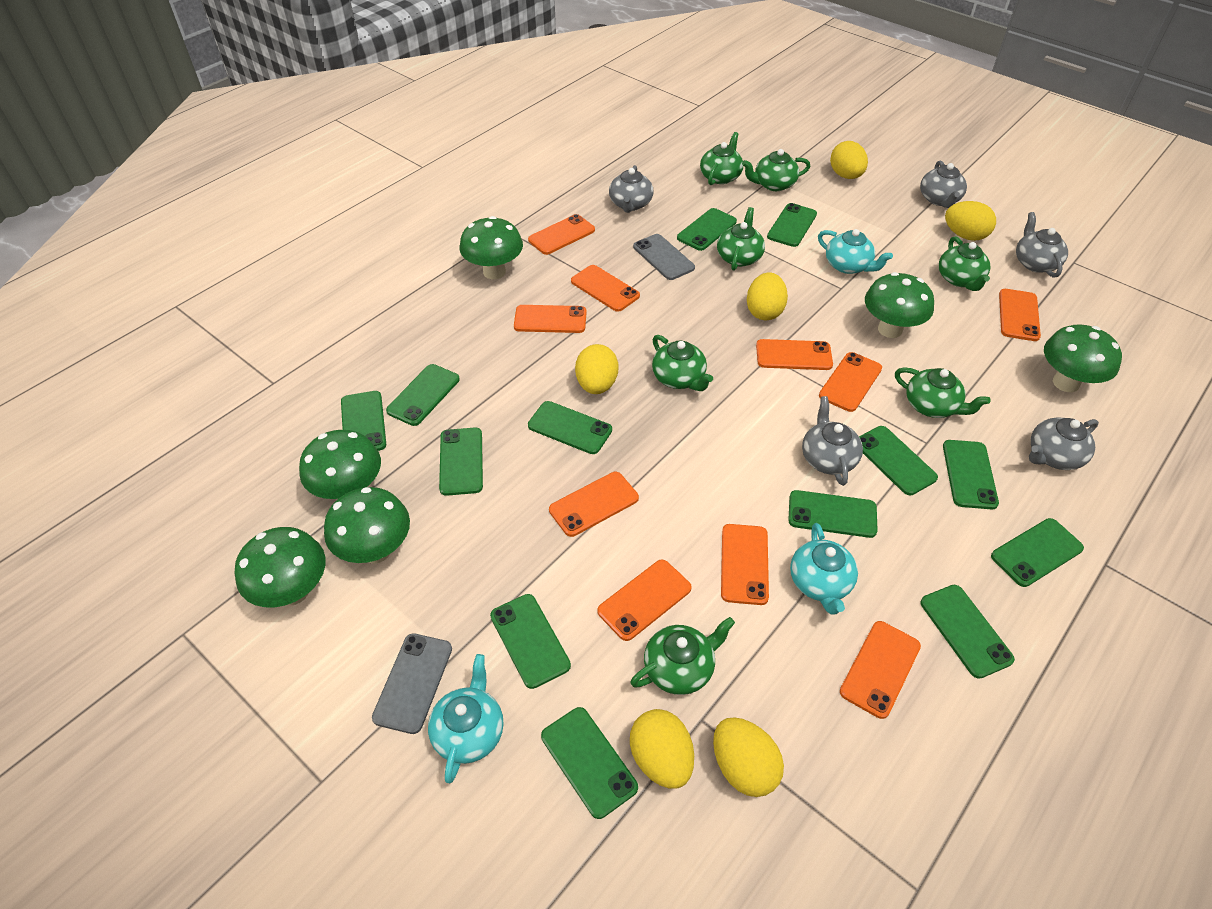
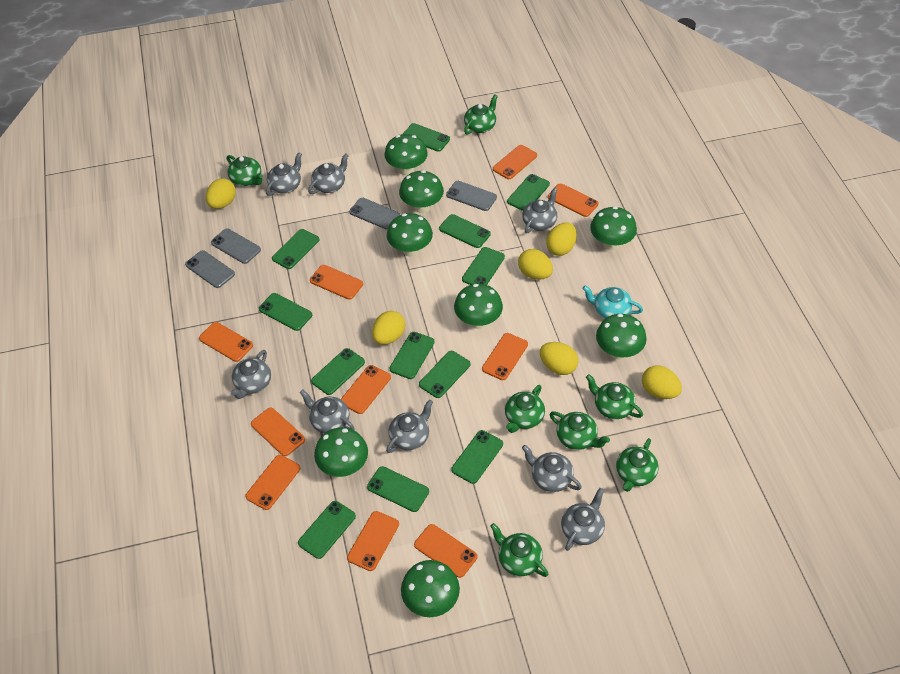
green mushroom: [235,527,326,607] [299,430,381,499] [324,487,410,564] [460,216,523,279] [865,272,934,338] [1044,324,1122,392] = 6 -> [314,427,368,477] [384,134,428,176] [387,213,433,257] [399,170,444,213] [401,560,460,617] [454,284,503,329] [590,206,637,251] [596,314,647,360] = 8
green phone: [341,391,386,451] [386,364,460,426] [439,428,483,496] [490,594,571,689] [528,401,612,454] [541,707,638,819] [677,208,737,251] [767,203,817,247] [788,490,878,538] [859,426,938,495] [920,585,1015,679] [943,440,999,509] [991,518,1084,587] = 13 -> [259,293,312,331] [272,229,319,269] [298,501,356,559] [311,348,365,395] [367,466,429,512] [390,332,435,379] [403,123,450,152] [419,351,470,398] [439,214,491,248] [451,430,503,484] [462,247,505,285] [507,174,550,211] = 12
grey phone: [372,633,452,734] [633,234,695,280] = 2 -> [185,250,235,288] [211,228,261,264] [349,198,400,230] [446,181,497,211] = 4
grey teapot: [609,165,653,213] [802,396,863,486] [920,161,967,208] [1016,212,1068,278] [1029,417,1099,470] = 5 -> [231,350,271,399] [266,152,302,196] [300,390,355,433] [308,153,349,194] [386,400,433,453] [522,188,558,233] [522,445,582,492] [561,488,605,551] = 8
turquoise teapot: [428,654,504,783] [790,523,858,615] [818,229,893,274] = 3 -> [582,286,643,319] = 1

